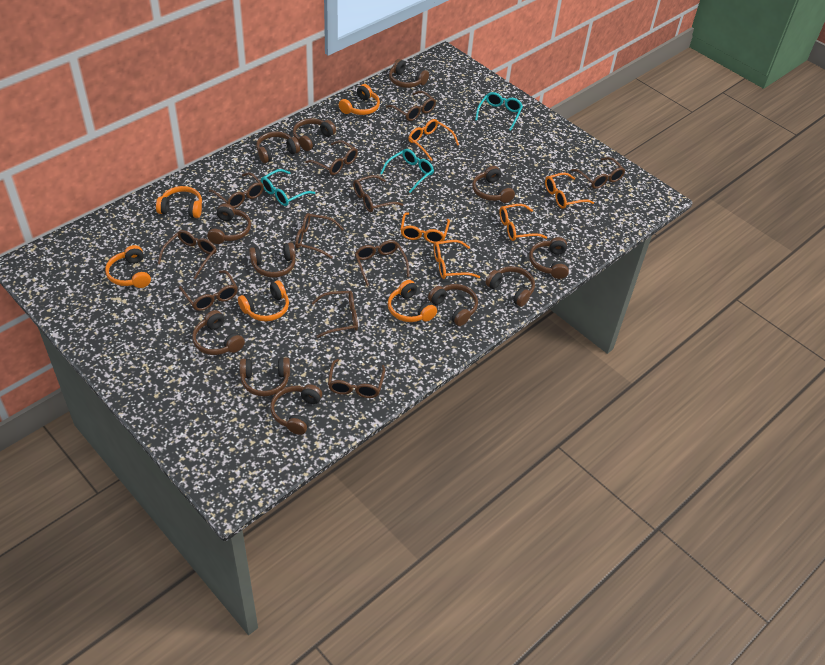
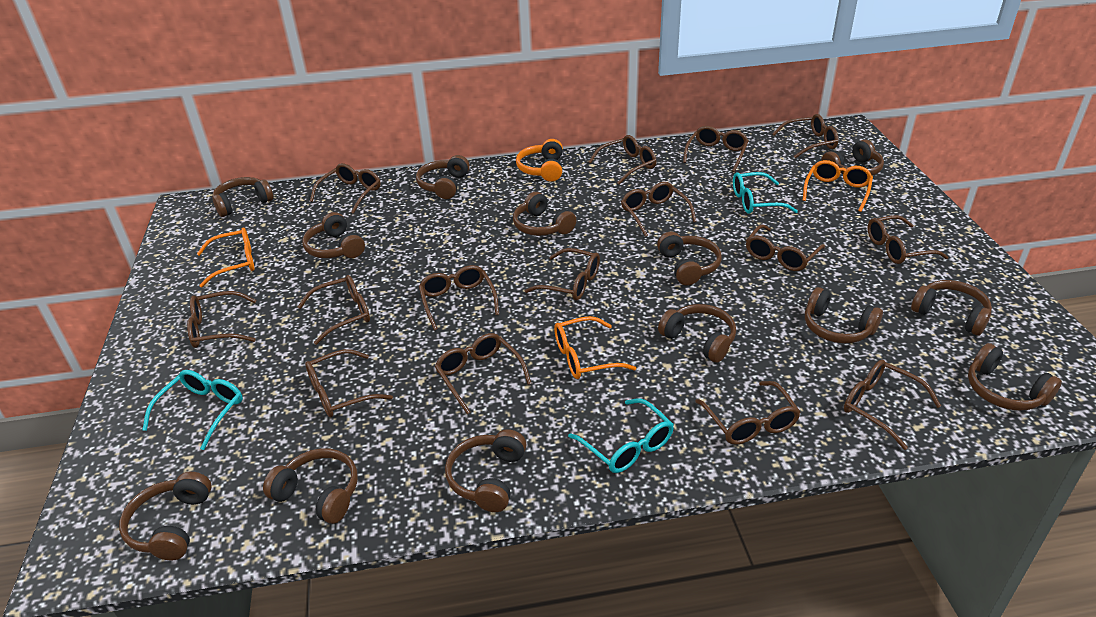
brown glasses: [158,230,216,279] [179,270,238,311] [209,172,264,208] [295,213,344,259] [305,140,358,175] [312,290,358,338] [328,359,385,398] [353,175,403,212] [355,240,410,286] [386,91,436,121] [571,157,625,189] = 11 -> [187,291,256,348] [298,275,370,345] [305,349,393,417] [310,163,381,214] [419,265,499,331] [435,333,532,414] [525,248,600,301] [589,135,656,184] [621,182,696,237] [683,126,749,172] [695,381,800,444] [746,224,825,271] [772,114,838,158] [844,360,941,450] [867,215,948,264] = 15
brown headphones: [192,310,245,355] [207,203,251,244] [240,357,290,397] [249,242,296,278] [256,131,300,163] [270,384,322,435] [293,118,336,151] [389,59,429,88] [428,284,478,326] [472,166,515,203] [486,266,535,307] [529,237,569,279] = 12 -> [119,472,212,561] [212,177,273,217] [263,448,358,524] [302,212,365,258] [416,155,470,199] [445,429,527,512] [513,192,576,236] [657,232,722,286] [658,304,736,363] [805,287,883,344] [821,140,884,176] [911,280,992,336] [968,343,1062,411] = 13
orange glasses: [400,213,450,243] [408,119,459,161] [434,240,480,279] [499,204,547,241] [545,172,594,209] = 5 -> [197,228,255,287] [554,316,636,379] [803,160,873,212] = 3
orange headphones: [105,245,151,288] [156,186,202,218] [238,280,289,321] [339,84,380,115] [388,280,437,322] = 5 -> [516,139,563,182] = 1

